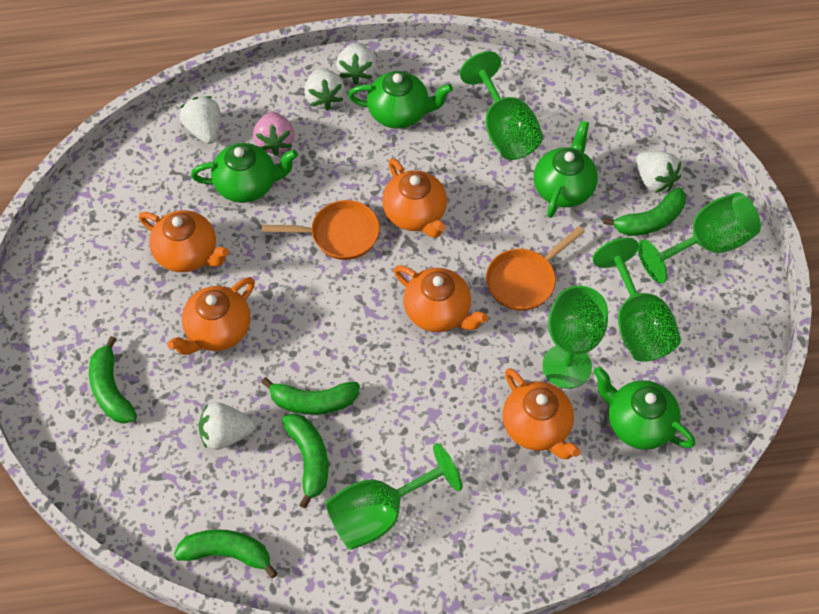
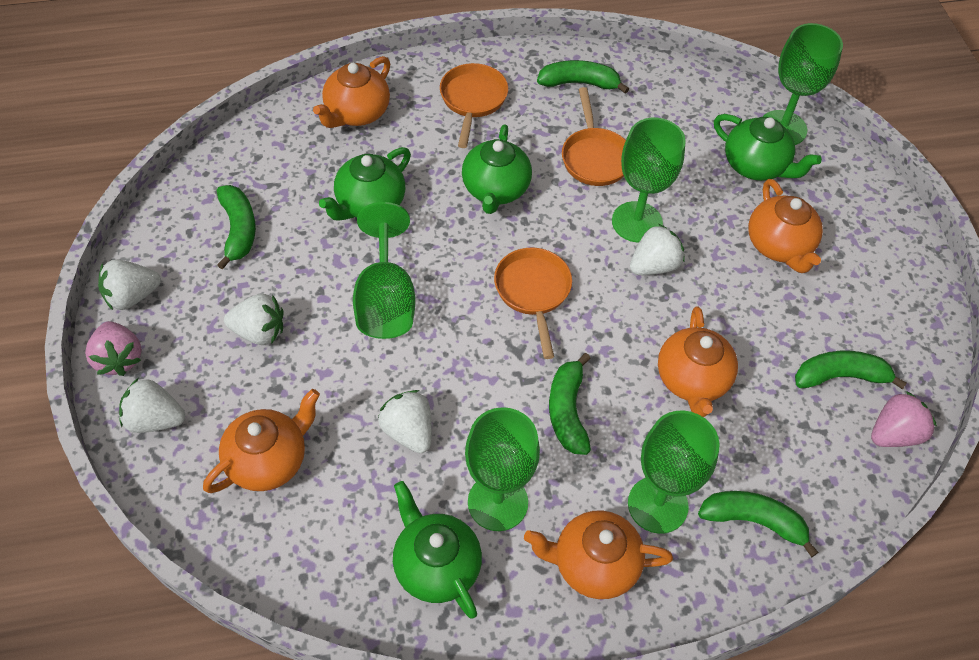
orange pan: [262,200,380,260] [486,226,585,311] = 2 -> [440,63,508,148] [494,248,572,359] [562,87,626,186] = 3
pink strawberry: [253,112,294,156] = 1 -> [85,321,142,376] [871,391,937,447] = 2

